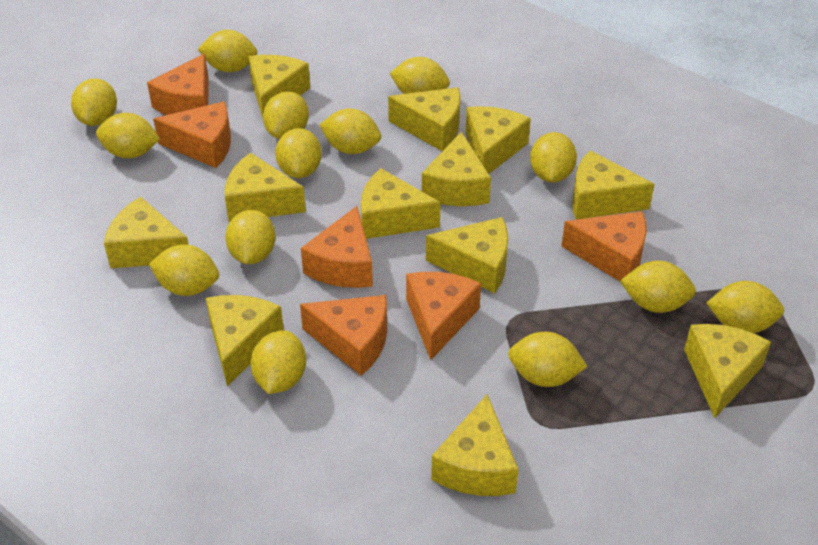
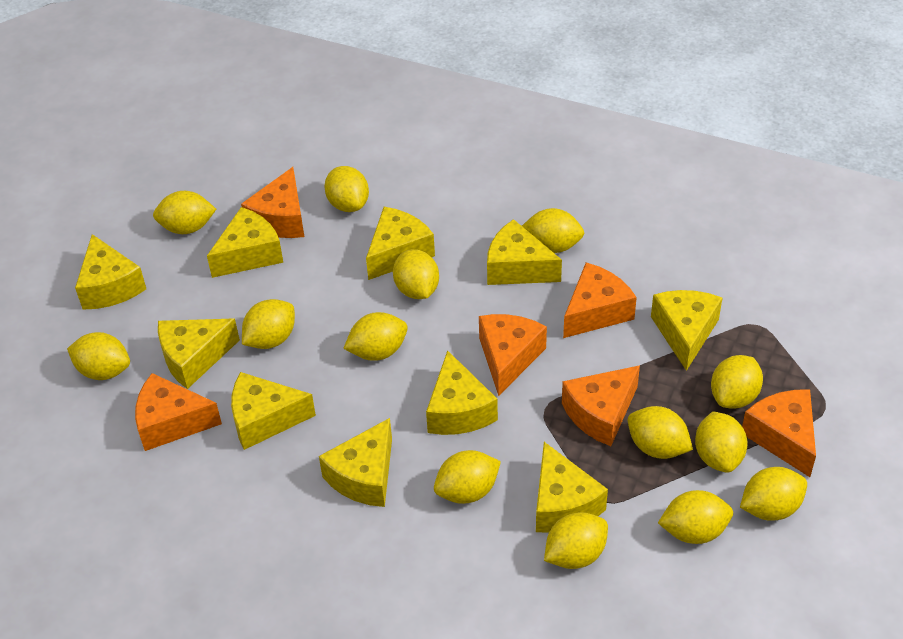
yellow cheese: [104,197,189,268] [206,295,284,386] [225,153,306,222] [248,55,310,118] [361,168,441,239] [388,87,461,151] [422,131,491,206] [426,217,508,293] [431,394,519,496] [466,106,531,174] [572,150,655,220] [684,324,771,418] = 12 -> [75,234,146,310] [158,319,240,389] [207,207,283,278] [231,372,316,450] [319,418,392,507] [366,207,435,280] [426,350,498,435] [487,219,562,285] [536,442,608,532] [651,290,722,371] = 10

